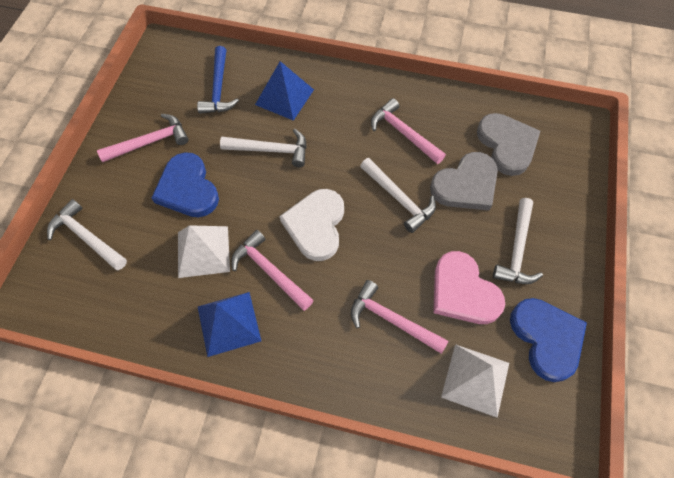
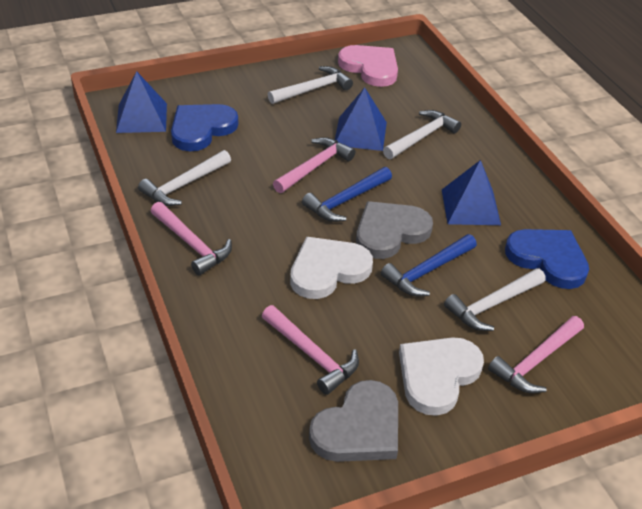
blue hammer: [197,46,239,114] = 1 -> [302,167,392,222] [381,234,477,296] = 2
blue pyramid: [197,292,261,357] [255,61,314,121] = 2 -> [116,71,167,133] [335,87,387,151] [442,160,501,225] = 3
white heart: [280,189,344,261] = 1 -> [290,237,373,299] [399,337,484,416] = 2
white pyramid: [178,225,230,278] [441,344,509,418] = 2 -> none = 0

